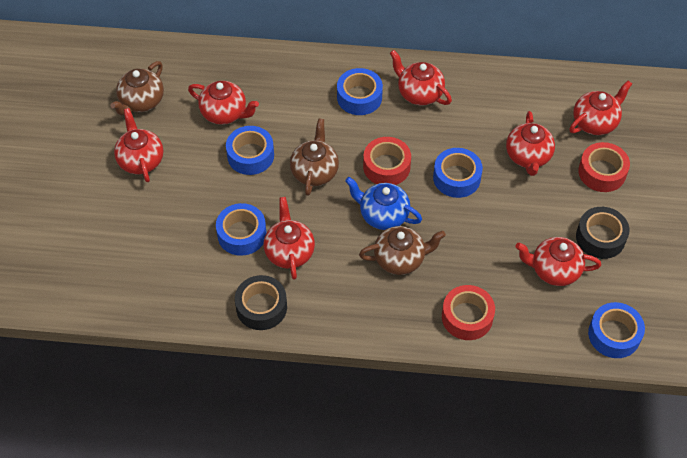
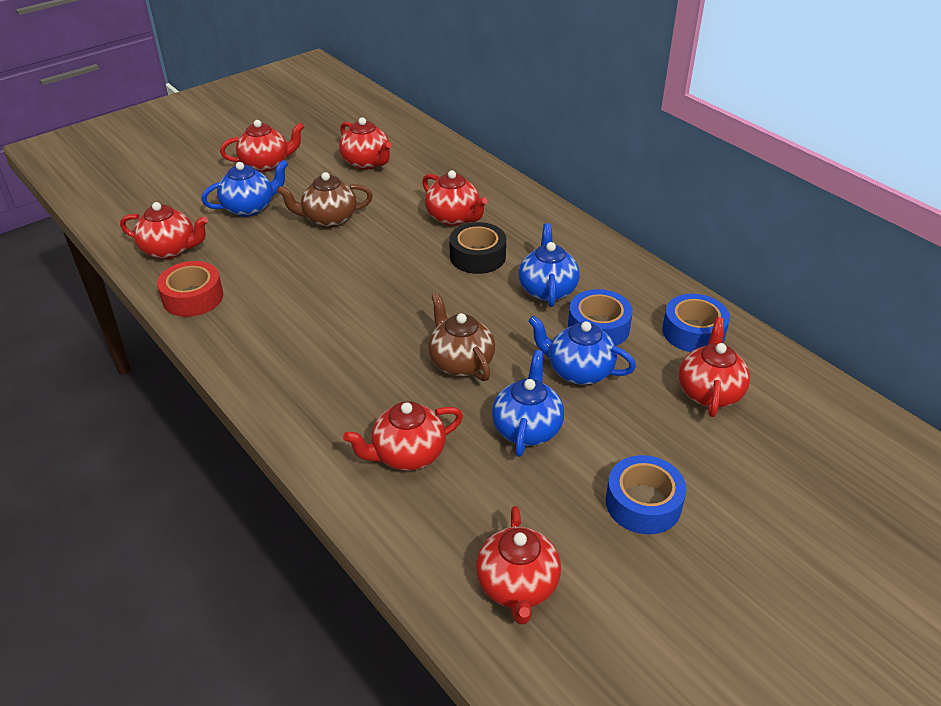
black tape: [235,275,287,330] [576,207,629,259] = 2 -> [449,222,506,274] = 1
blue tape: [216,203,267,256] [226,126,274,175] [337,68,383,115] [433,148,483,198] [588,302,645,358] = 5 -> [568,289,633,346] [606,455,686,534] [662,294,730,352] = 3
blue teapot: [345,177,422,230] = 1 -> [201,160,288,217] [492,350,564,457] [518,223,580,307] [528,315,636,385] = 4
brown teapot: [110,61,164,116] [290,118,339,196] [359,226,446,275] = 3 -> [277,172,373,228] [428,293,495,381] = 2
red tape: [363,137,411,185] [442,285,495,340] [578,142,630,192] = 3 -> [157,261,223,317] = 1

